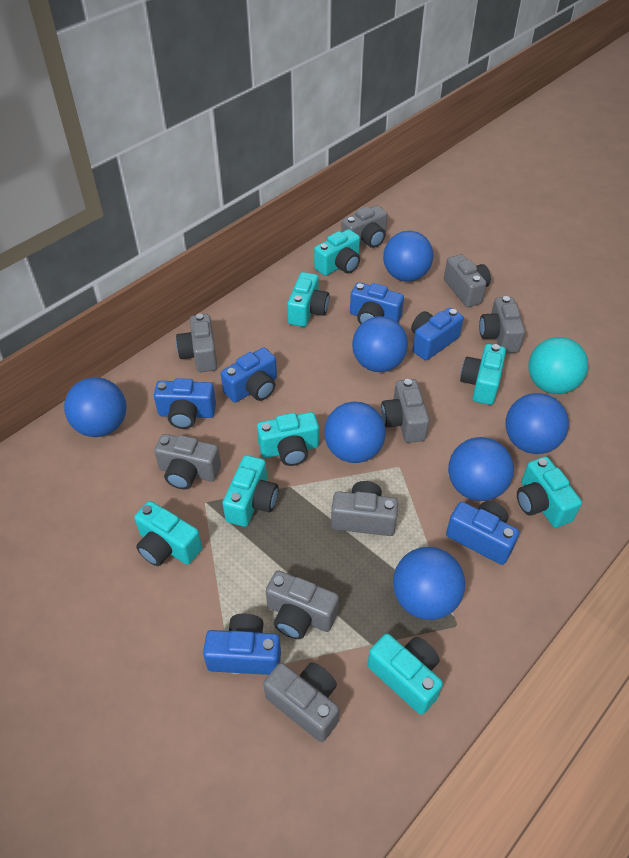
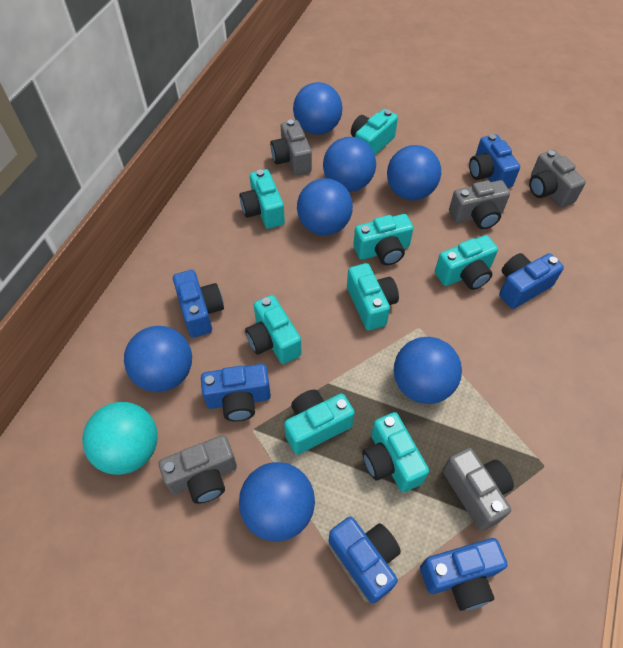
grey camera: [154,434,221,489] [176,314,218,372] [263,662,339,742] [266,570,339,639] [331,481,398,536] [341,205,387,248] [381,379,429,443] [444,254,491,307] [479,296,525,353] = 9 -> [159,435,237,504] [270,120,312,175] [443,448,514,531] [449,180,510,229] [529,150,586,207] = 5

